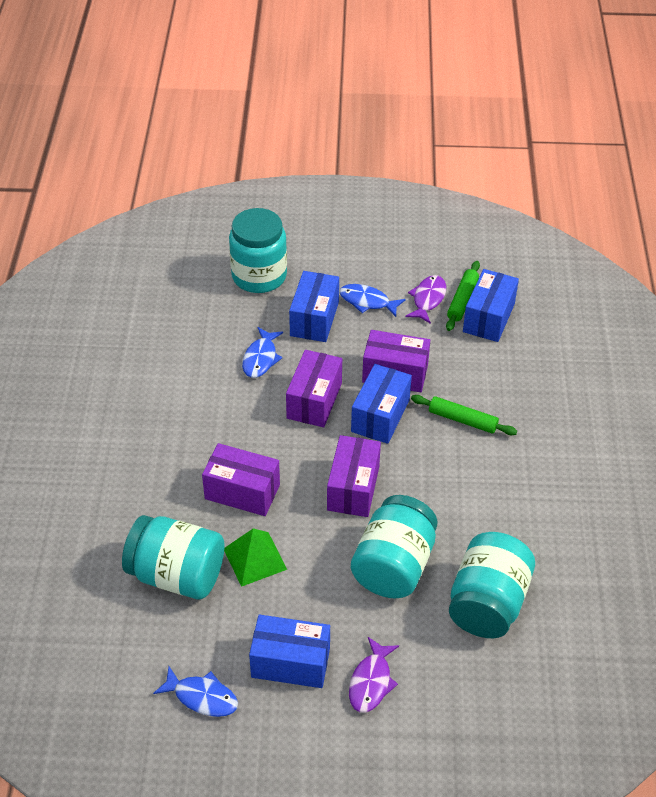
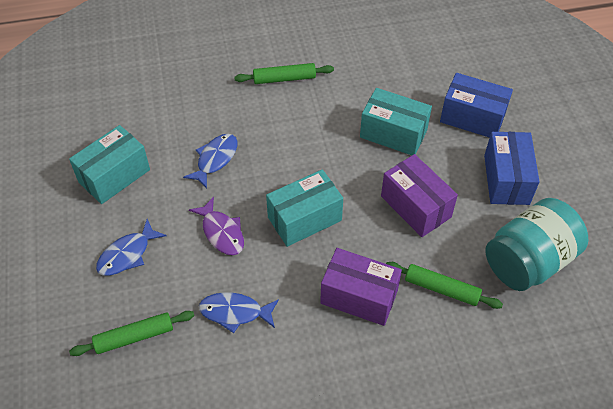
blue box: [249,614,330,688] [289,271,339,342] [351,364,412,444] [463,269,519,342] = 4 -> [440,73,513,138] [484,132,540,205] = 2
green pyramid: [224,528,287,587] = 1 -> none = 0
green rolling pin: [411,395,517,435] [446,261,480,331] = 2 -> [69,311,194,356] [234,63,334,84] [386,262,503,309] = 3
purple box: [202,443,280,516] [286,350,342,427] [327,435,381,517] [362,330,430,392] = 4 -> [320,248,402,326] [381,154,458,237] = 2
purple fish: [349,637,399,713] [405,275,446,324] = 2 -> [189,197,244,255] = 1
turquoise box: none = 0 -> [69,125,150,204] [266,169,343,247] [360,88,432,155] = 3
turquoise jar: [122,515,225,599] [229,208,287,293] [351,495,438,598] [449,532,535,638] = 4 -> [485,198,588,291] = 1

